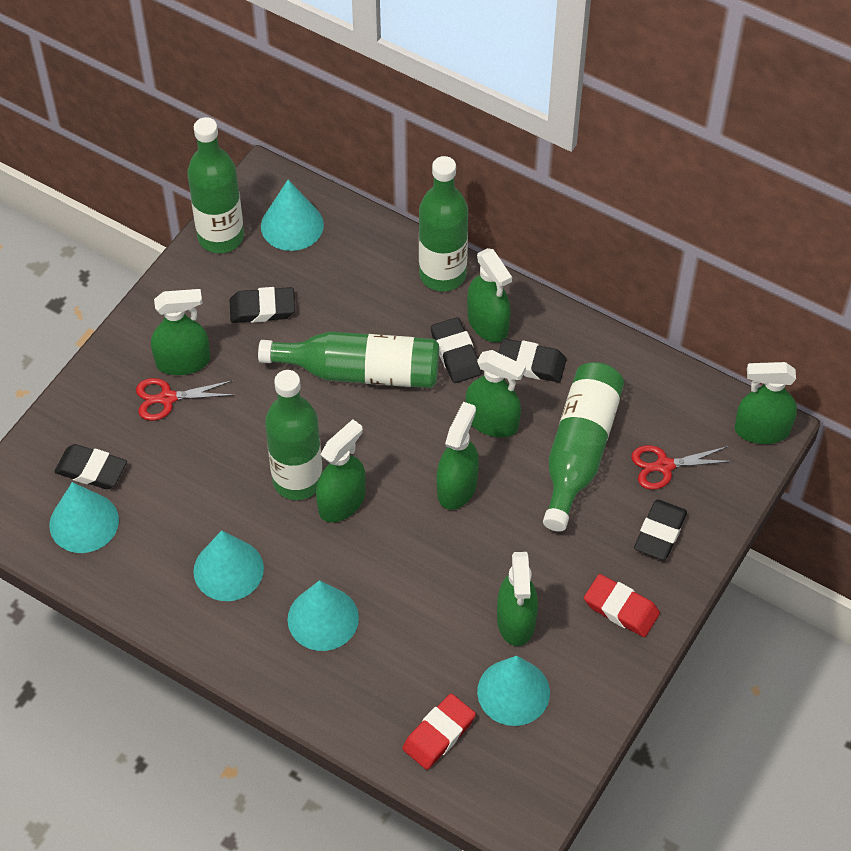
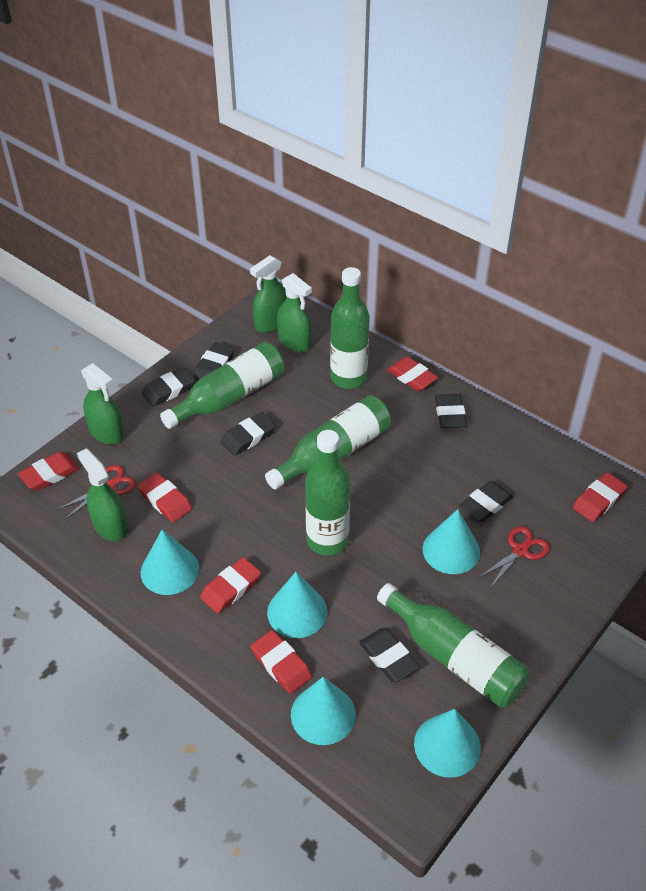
black eraser: [54,444,127,489] [230,287,295,323] [431,317,482,383] [499,338,566,382] [634,499,687,560] = 5 -> [142,367,195,407] [193,342,234,381] [221,412,276,456] [359,628,420,682] [435,394,467,428] [459,481,513,522] = 6
green spray bottle: [151,289,210,375] [316,419,366,522] [437,402,479,510] [465,350,526,437] [467,248,512,342] [497,552,538,646] [735,362,797,444] = 7 -> [77,449,128,541] [81,363,124,444] [250,255,287,333] [277,273,312,352] = 4
red eraser: [402,694,476,770] [584,574,660,637] = 2 -> [18,452,80,491] [137,473,192,522] [200,557,261,614] [251,630,312,694] [387,356,438,391] [573,473,627,522] = 6

